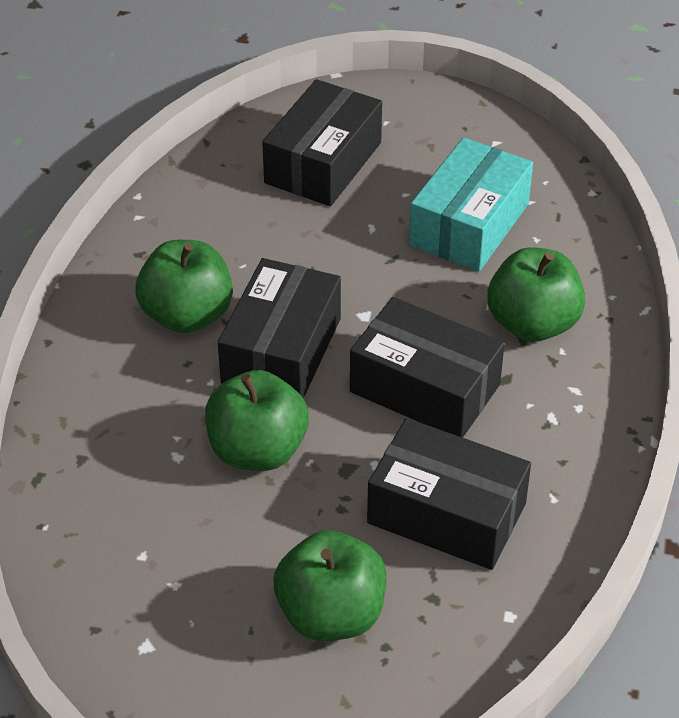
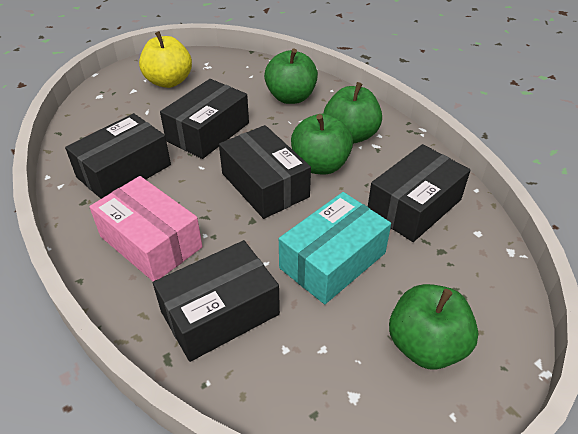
black box: [218,258,341,399] [262,79,382,206] [350,297,505,438] [367,418,531,570] = 4 -> [65,113,171,199] [153,240,280,362] [160,79,249,159] [219,125,311,219] [368,144,471,242] = 5
pink box: none = 0 -> [89,176,203,281] = 1
yellow apple: none = 0 -> [139,31,192,88] = 1

